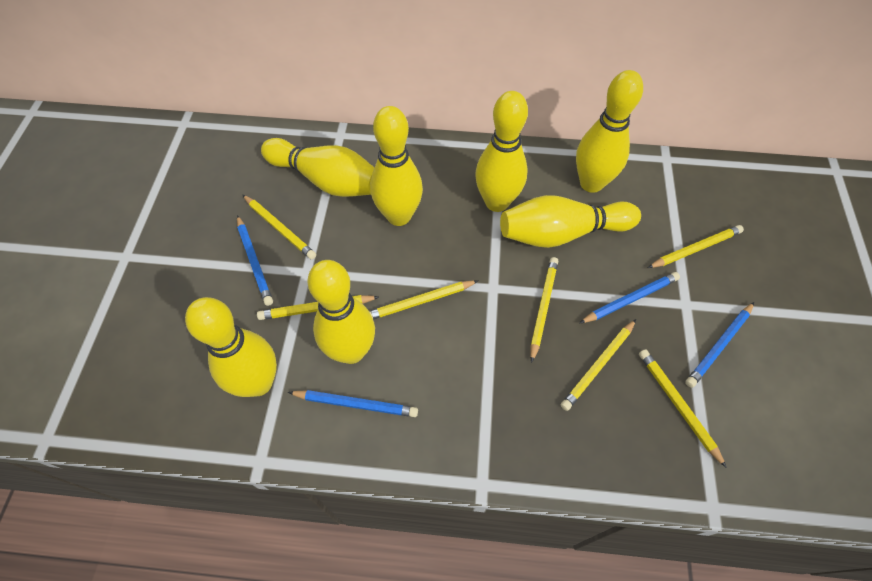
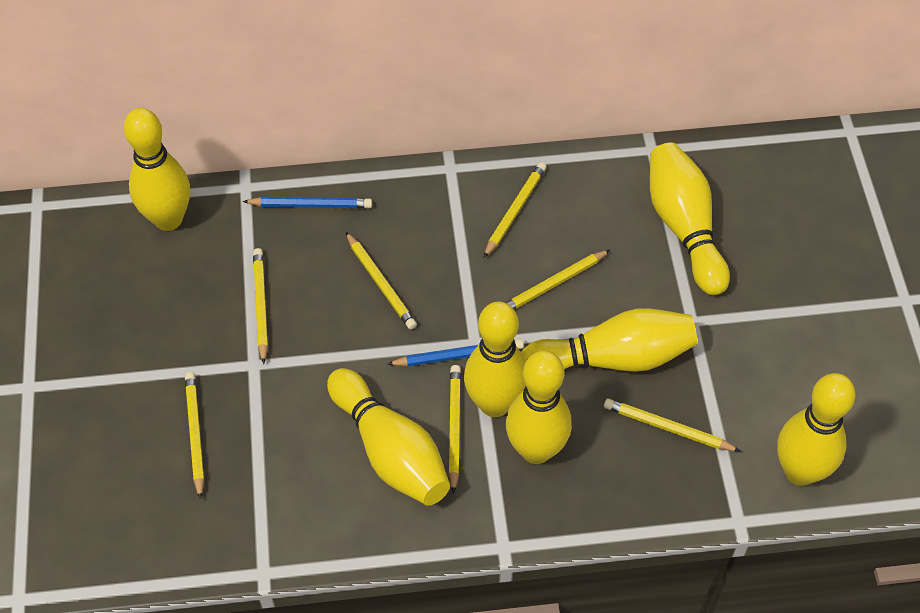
blue pencil: [237,215,273,306] [288,390,418,417] [580,272,680,323] [685,302,754,388] = 4 -> [242,197,372,208] [387,339,524,366] = 2

